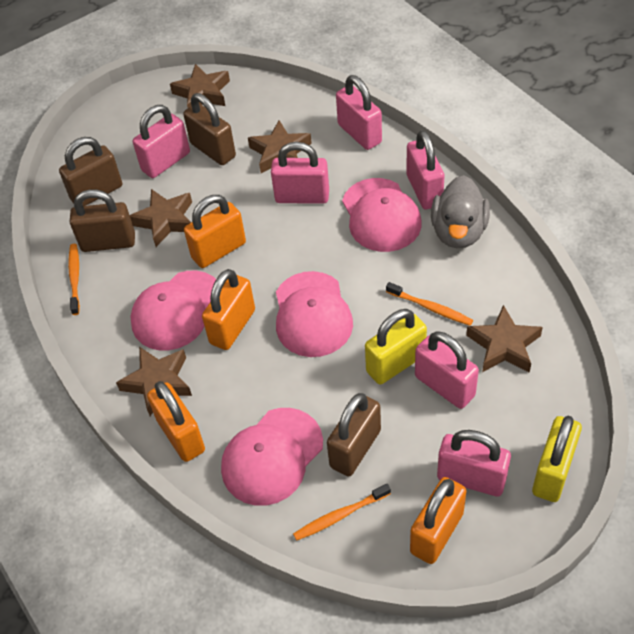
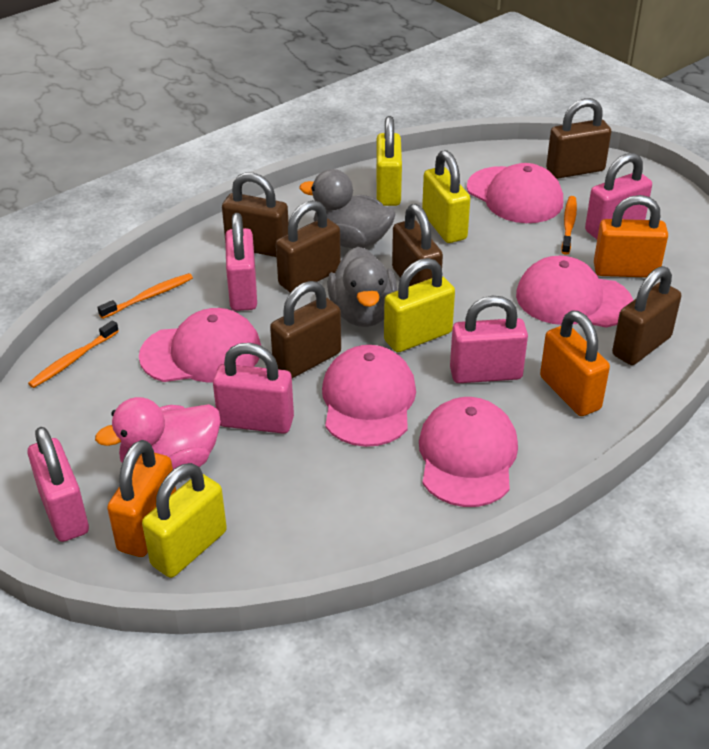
brown padlock: [59,137,122,206] [70,189,135,252] [183,93,236,165] [327,393,381,477] = 4 -> [222,172,289,257] [270,281,341,378] [276,200,341,293] [392,204,443,286] [546,98,611,179] [612,266,681,365] = 6
brown star: [116,347,192,416] [130,189,192,247] [170,64,230,108] [248,120,312,173] [466,305,543,373] = 5 -> none = 0
grey duck: [431,175,490,248] = 1 -> [299,169,396,249] [327,247,397,327] = 2
orange padlock: [147,381,205,462] [184,195,246,268] [202,269,255,350] [410,477,466,564] = 4 -> [107,440,176,557] [540,311,610,416] [594,195,668,277] = 3
pink cap: [130,271,216,350] [221,408,323,506] [276,271,353,357] [342,178,422,252] = 4 -> [139,308,261,383] [322,345,416,447] [419,397,518,507] [467,163,563,223] [516,256,633,328] = 5
pink duck: none = 0 -> [95,397,221,469] = 1
pink padlock: [133,105,190,178] [271,142,329,204] [336,75,382,150] [406,130,445,209] [415,331,479,409] [437,430,511,497] = 6 -> [27,427,89,542] [213,343,294,434] [225,213,257,311] [450,296,528,383] [585,153,652,239] = 5
yellow padlock: [365,309,427,385] [532,416,582,502] = 2 -> [142,463,227,578] [376,116,402,206] [384,258,455,352] [422,150,470,243] = 4

